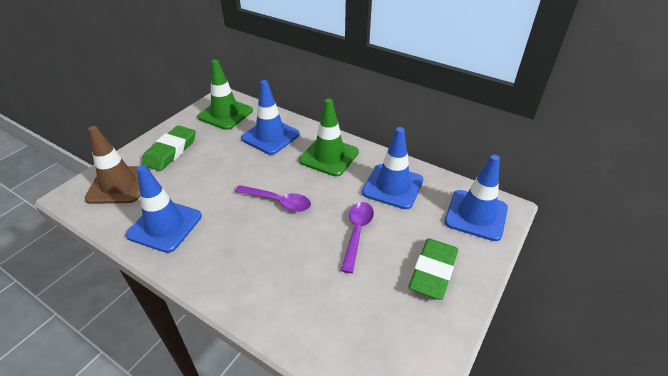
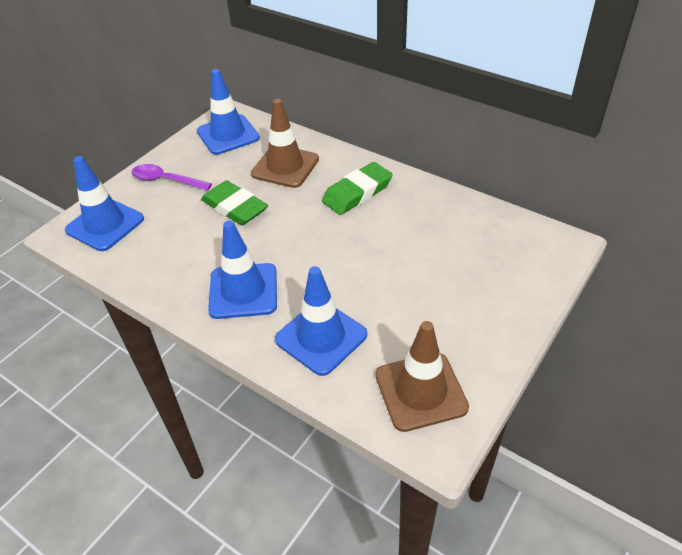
brown traffic cone: [85,126,150,204] = 1 -> [251,99,319,188] [376,321,469,432] = 2
green traffic cone: [197,59,253,130] [299,99,359,176] = 2 -> none = 0
purple spoon: [235,185,311,212] [341,202,374,273] = 2 -> [132,164,212,191] = 1

